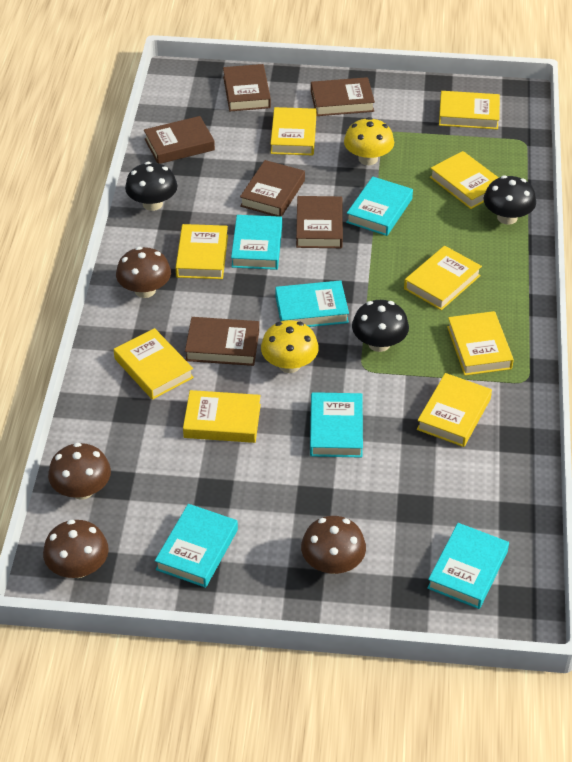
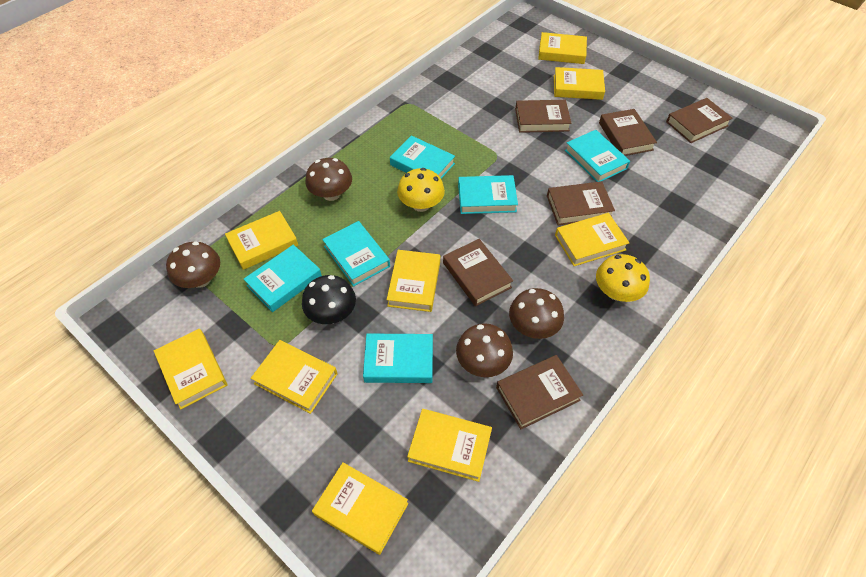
black mushroom: [125,162,177,211] [352,300,409,352] [484,176,536,225] = 3 -> [302,275,356,324] = 1

